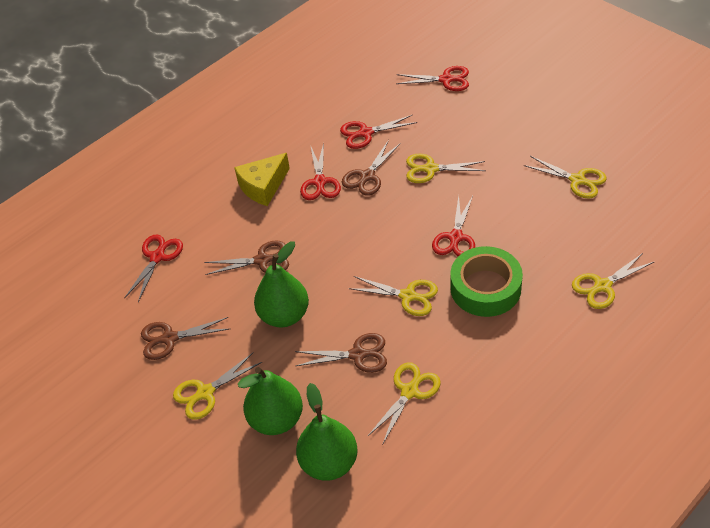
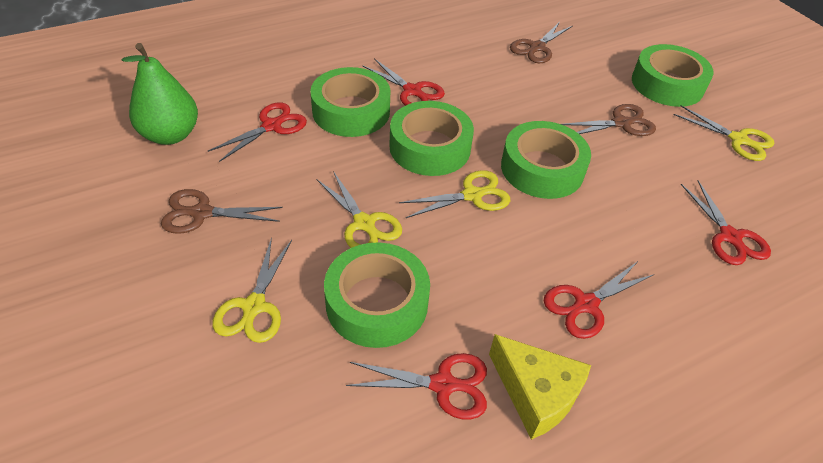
brown scissors: [141,317,229,360] [204,240,289,275] [295,333,387,373] [342,140,400,196] = 4 -> [161,189,283,234] [510,22,573,63] [561,104,656,136] = 3
green pear: [238,367,303,435] [254,241,309,327] [296,383,358,481] = 3 -> [122,43,198,145] = 1
green tape: [450,246,523,317] = 1 -> [310,67,390,137] [324,242,430,348] [389,101,474,176] [501,121,591,199] [632,44,714,107] = 5
yellow scissors: [173,352,262,420] [349,276,438,316] [368,362,441,445] [406,154,486,183] [524,156,606,198] [572,252,655,309] = 6 -> [213,237,292,343] [317,171,402,248] [399,170,510,218] [674,106,774,161] = 4

